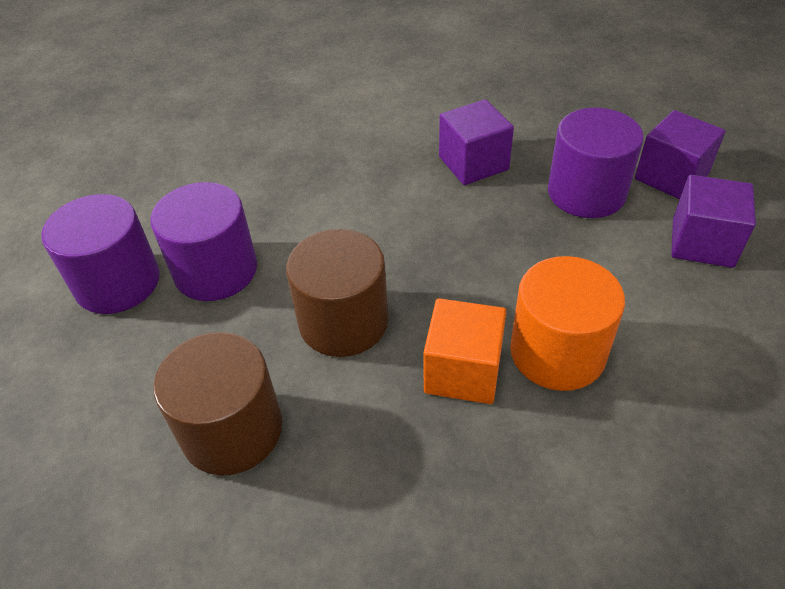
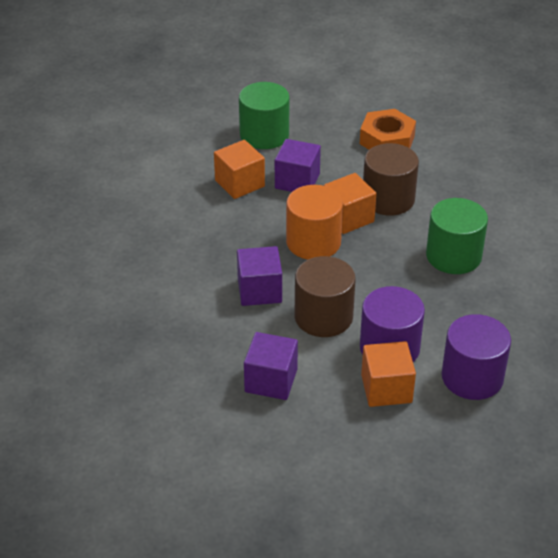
green cylinder: none = 0 -> [239,82,290,149] [426,198,488,274] = 2
orange cube: [423,298,507,404] = 1 -> [214,140,265,199] [324,173,376,234] [361,341,416,407] = 3
orange nut: none = 0 -> [360,109,416,150] = 1
purple cylinder: [41,194,160,314] [150,182,257,301] [548,108,644,218] = 3 -> [360,286,425,362] [442,314,511,400] = 2

